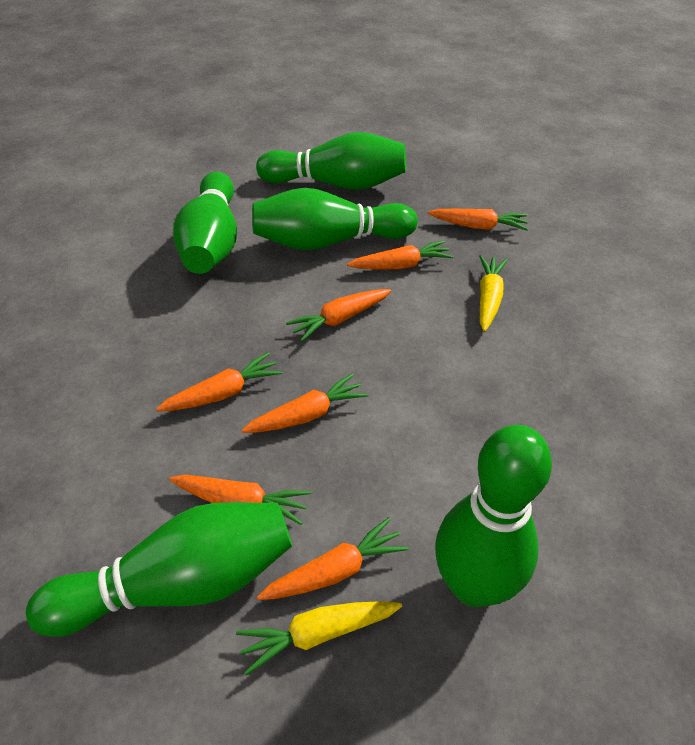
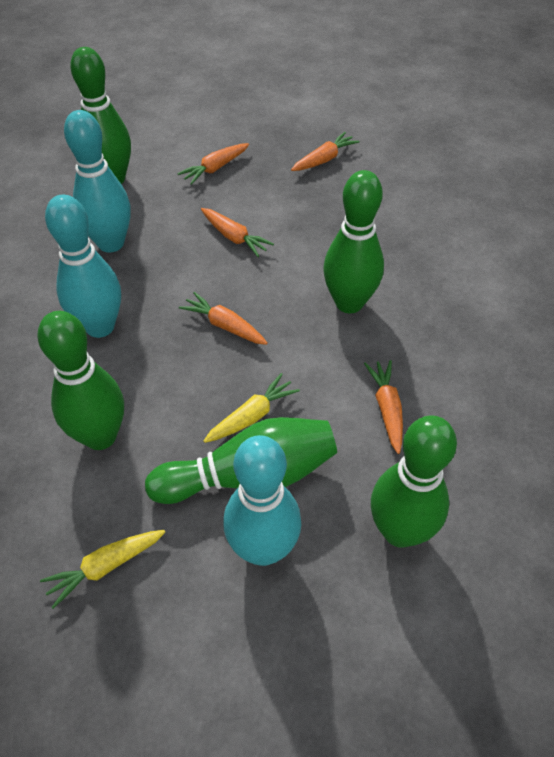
orange carrot: [156,352,282,411] [169,475,311,525] [242,373,369,433] [257,517,409,600] [286,289,391,342] [347,240,453,270] [428,209,528,231] = 7 -> [177,143,249,185] [179,292,268,345] [201,208,274,257] [291,132,359,171] [364,360,403,454] = 5
turquoise bowling pin: none = 0 -> [45,195,121,338] [64,110,130,253] [223,435,301,566] = 3

